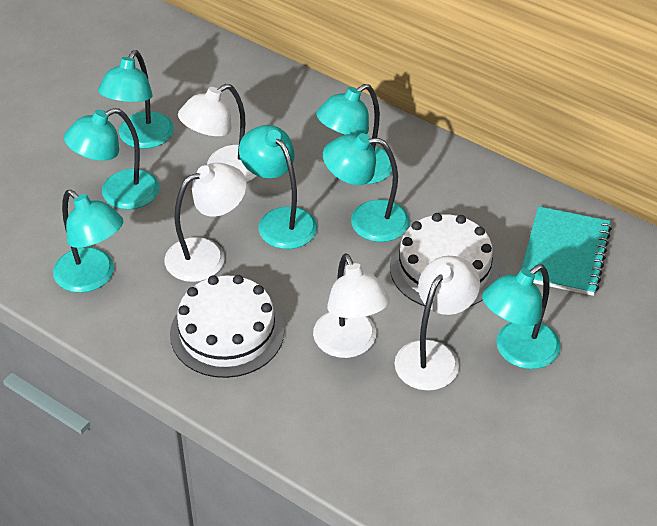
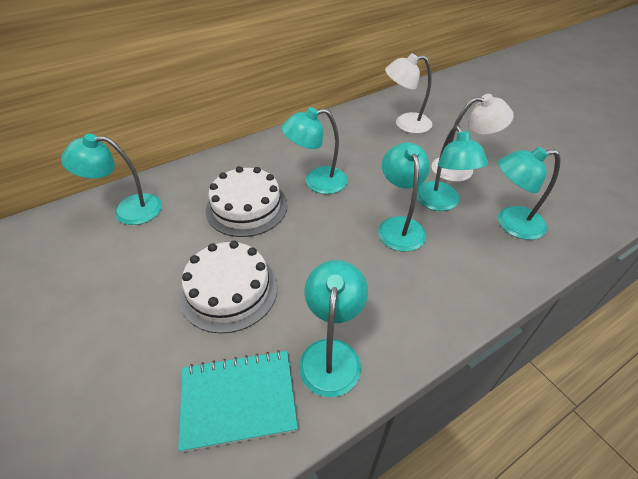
turquoise lamp: [53,190,124,293] [64,108,159,210] [98,50,174,149] [239,125,317,249] [316,84,392,184] [323,133,410,242] [482,264,561,369] = 7 -> [61,134,162,225] [281,107,348,194] [299,260,368,397] [378,143,430,252] [416,125,488,211] [498,147,561,240] = 6
white lamp: [164,163,247,282] [178,84,257,182] [313,254,390,358] [394,256,480,391] = 4 -> [385,53,432,134] [432,94,514,182] = 2

